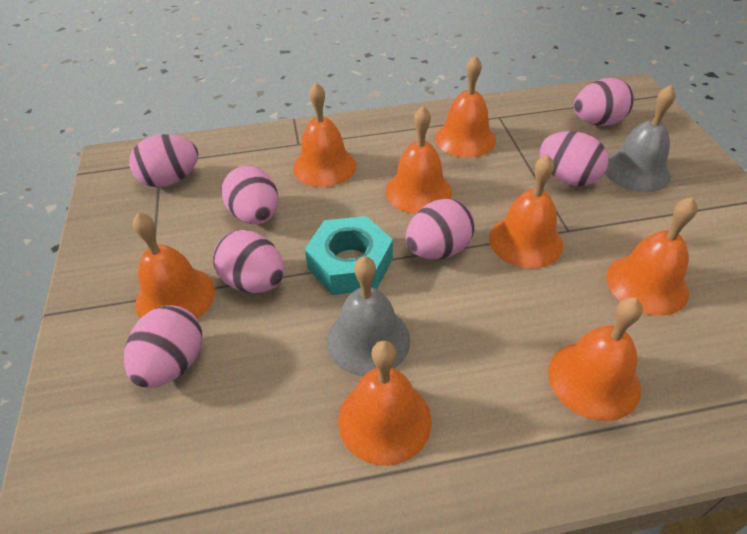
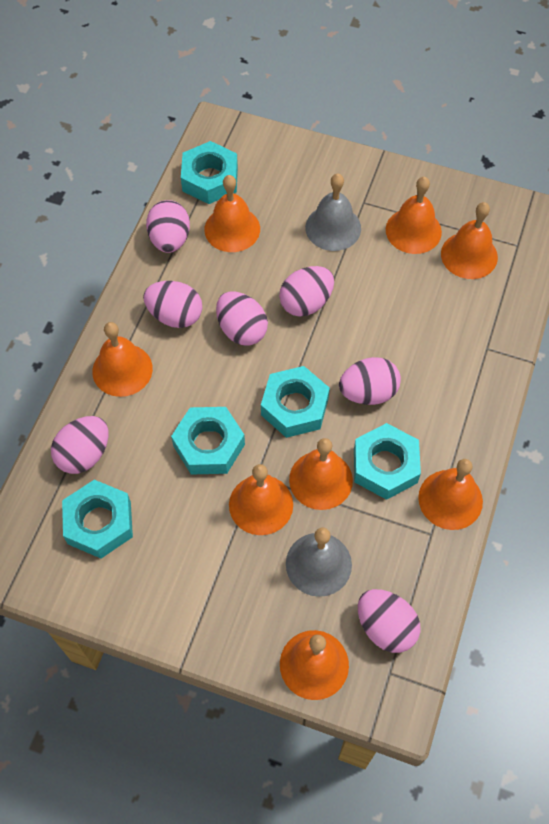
turquoise nut: [305,216,393,295] = 1 -> [62,480,133,558] [171,407,245,475] [181,141,238,204] [261,366,330,438] [354,423,421,500] = 5

